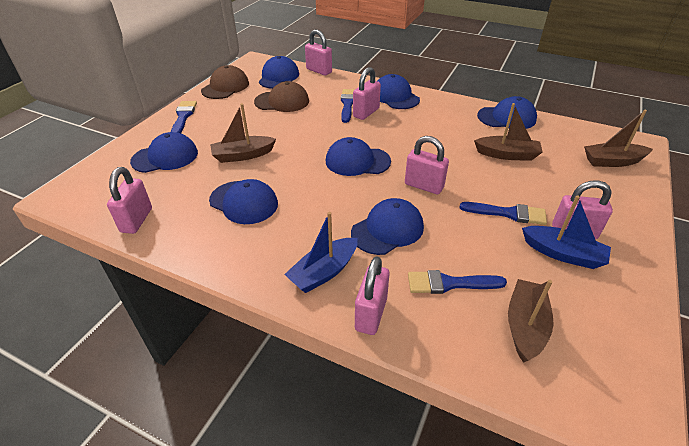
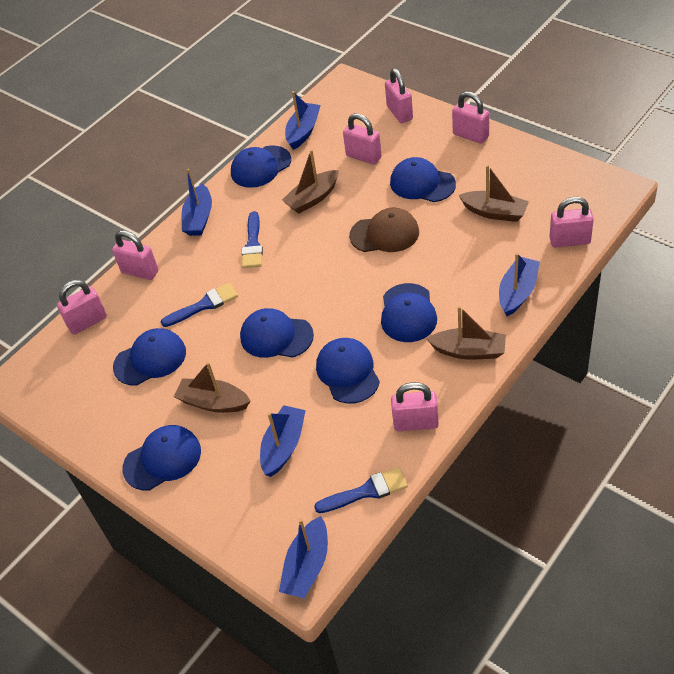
blue boat: [284,212,358,293] [522,195,611,269] = 2 -> [182,169,212,236] [260,405,306,477] [279,516,328,598] [285,91,321,150] [499,253,540,316] = 5
blue brush: [171,101,197,133] [341,89,355,123] [408,270,507,294] [460,202,547,225] = 4 -> [161,283,238,327] [242,211,263,268] [314,467,408,513] = 3
brown cap: [201,65,249,99] [254,81,309,112] = 2 -> [349,208,419,252] = 1
pink padlock: [107,167,152,234] [305,29,332,75] [353,67,381,120] [355,256,390,335] [405,136,449,194] [552,180,613,239] = 6 -> [57,280,107,335] [112,230,158,280] [343,113,382,165] [385,68,413,123] [391,382,439,431] [452,91,489,144] [549,197,594,247] = 7

